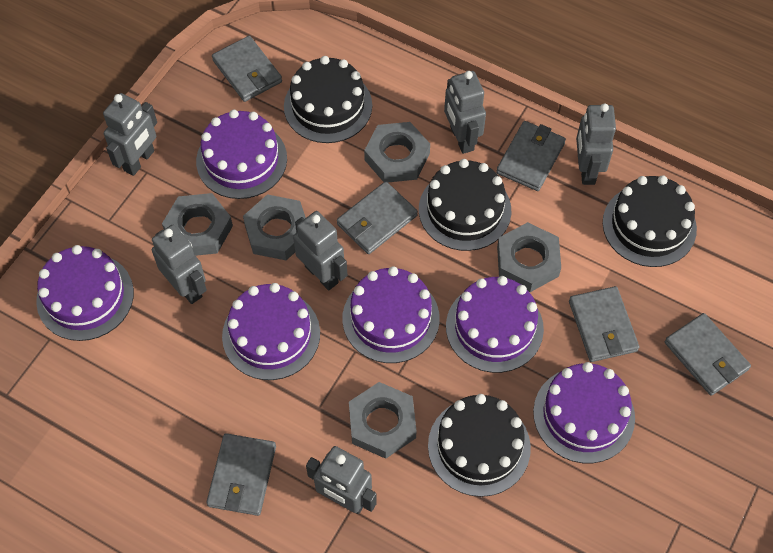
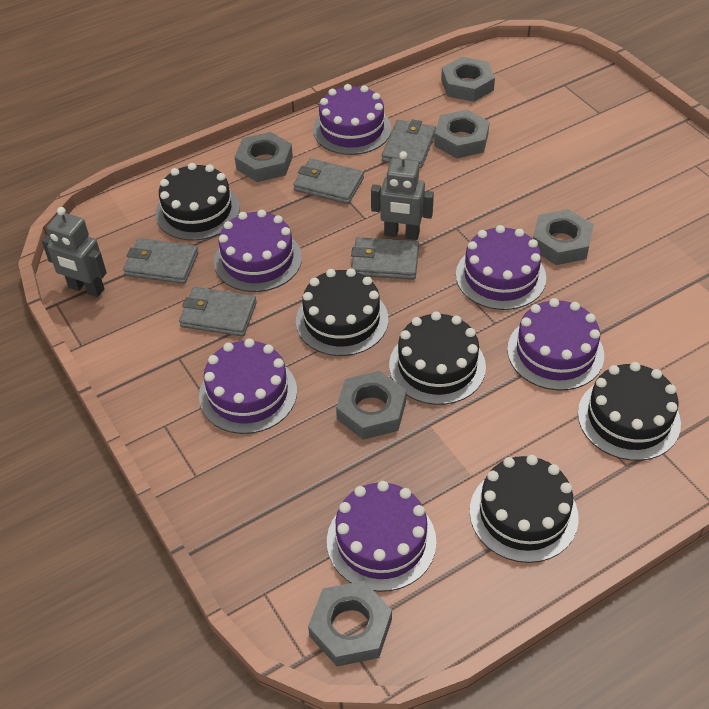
black cake: [284,56,372,143] [419,159,511,251] [428,394,531,497] [603,175,697,267] = 4 -> [155,163,240,241] [296,268,388,356] [389,312,486,405] [470,455,579,563] [578,362,681,461] = 5
grey nut: [162,193,233,256] [243,194,306,260] [349,382,417,459] [364,122,430,182] [497,222,561,292] = 5 -> [235,132,293,182] [308,581,392,666] [336,371,406,440] [434,110,490,159] [441,57,495,102] [533,209,594,265] = 6
grey robot: [103,93,157,176] [152,225,207,304] [293,211,348,291] [306,446,377,514] [444,71,486,154] [576,103,616,185] = 6 -> [42,207,107,297] [371,151,434,240] = 2
grey wallet: [206,433,276,516] [212,36,282,102] [337,181,418,254] [496,121,566,191] [569,286,639,362] [665,313,751,396] = 6 -> [123,238,198,284] [179,287,257,337] [293,158,364,204] [351,237,419,280] [382,119,436,168] = 5

